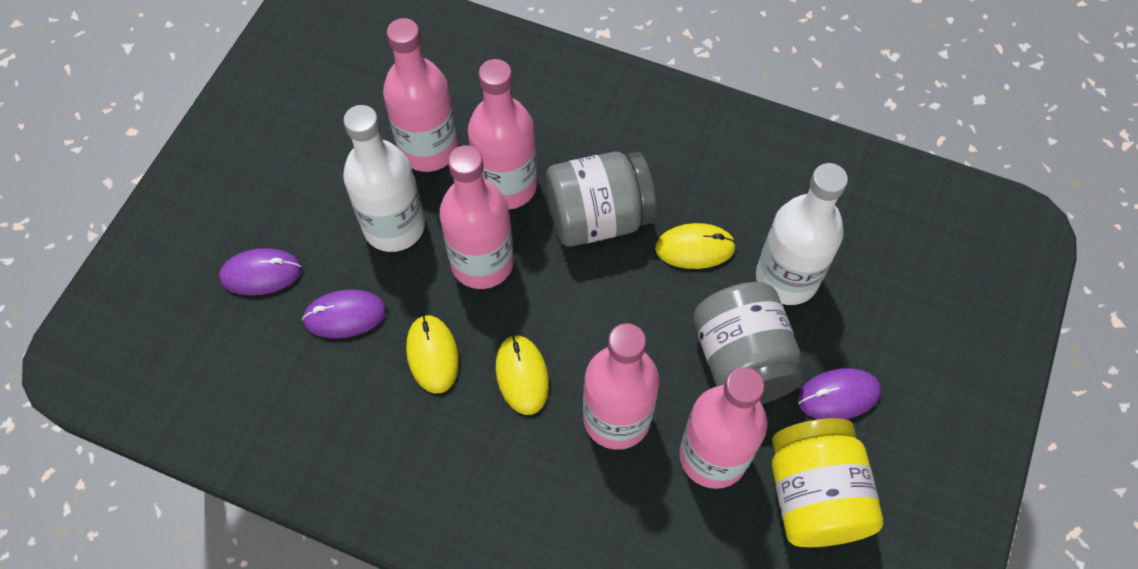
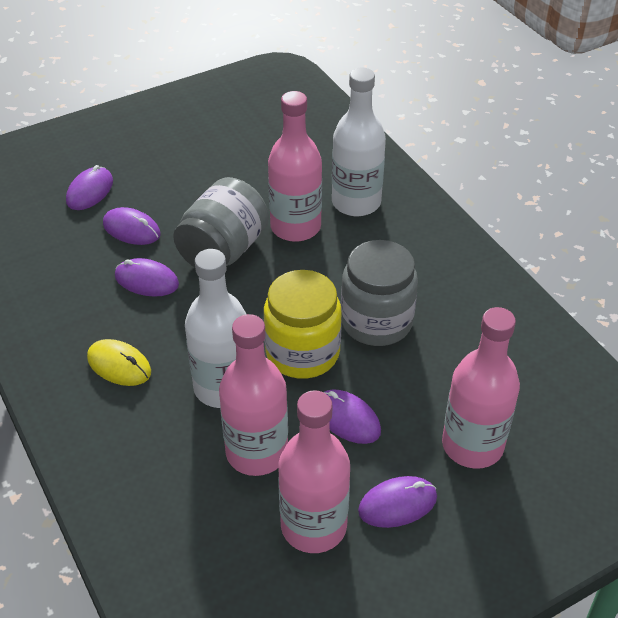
pink bottle: [383,18,458,172] [439,145,514,289] [468,59,537,210] [583,323,659,450] [679,367,767,489] = 5 -> [219,314,288,476] [268,91,322,242] [278,390,350,553] [442,307,520,469] = 4
purple mouse: [219,248,302,295] [302,290,386,338] [797,368,881,419] = 3 -> [66,165,113,210] [103,207,161,245] [115,258,179,297] [324,390,381,444] [358,476,437,528] = 5
yellow mouse: [406,315,459,393] [495,335,549,415] [655,223,736,269] = 3 -> [87,339,151,386] = 1

